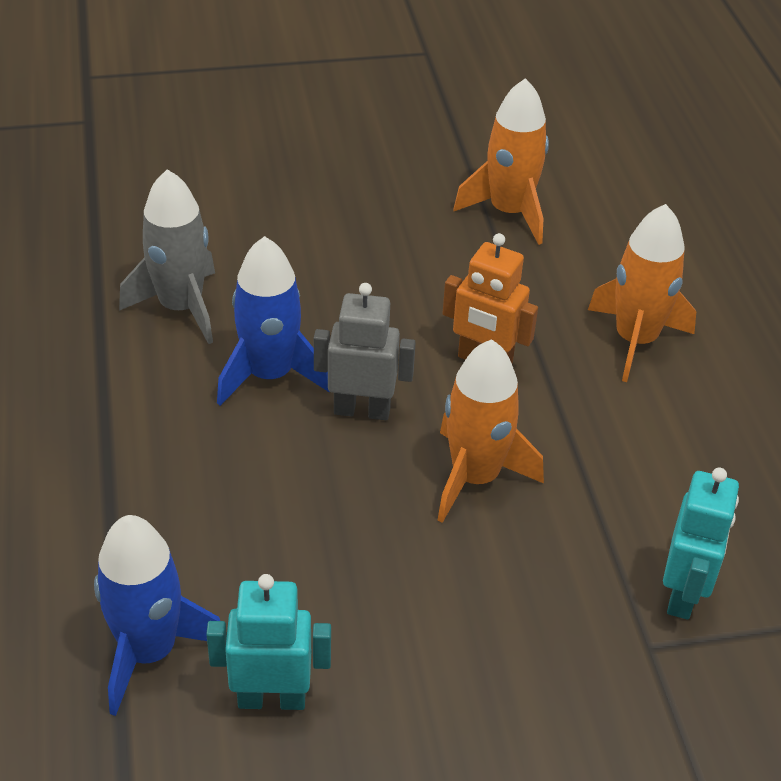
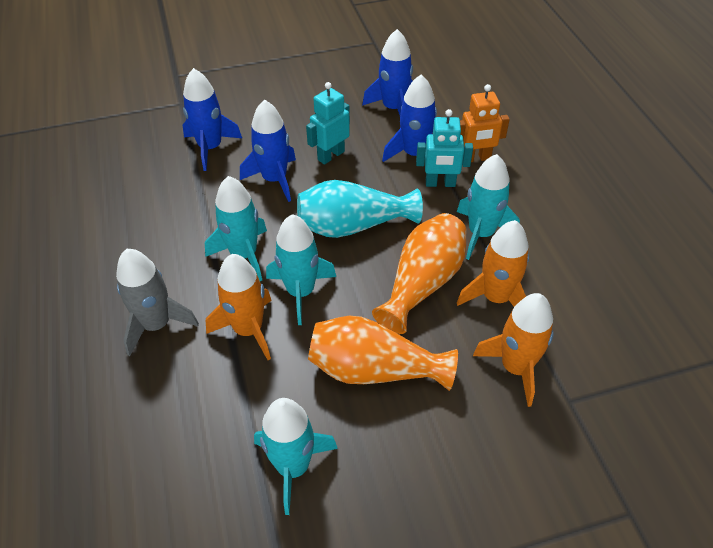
blue rocket: [94,515,220,716] [217,236,330,406] = 2 -> [183,68,242,171] [240,100,296,202] [362,29,413,115] [382,75,437,162] = 4
grey robot: [314,283,416,420] = 1 -> none = 0
orange vase: none = 0 -> [308,316,458,391] [372,213,467,334] = 2
turquoise rocket: none = 0 -> [205,176,267,281] [254,398,338,515] [266,214,336,325] [457,154,520,260] = 4
turquoise vase: none = 0 -> [297,180,423,238] = 1

